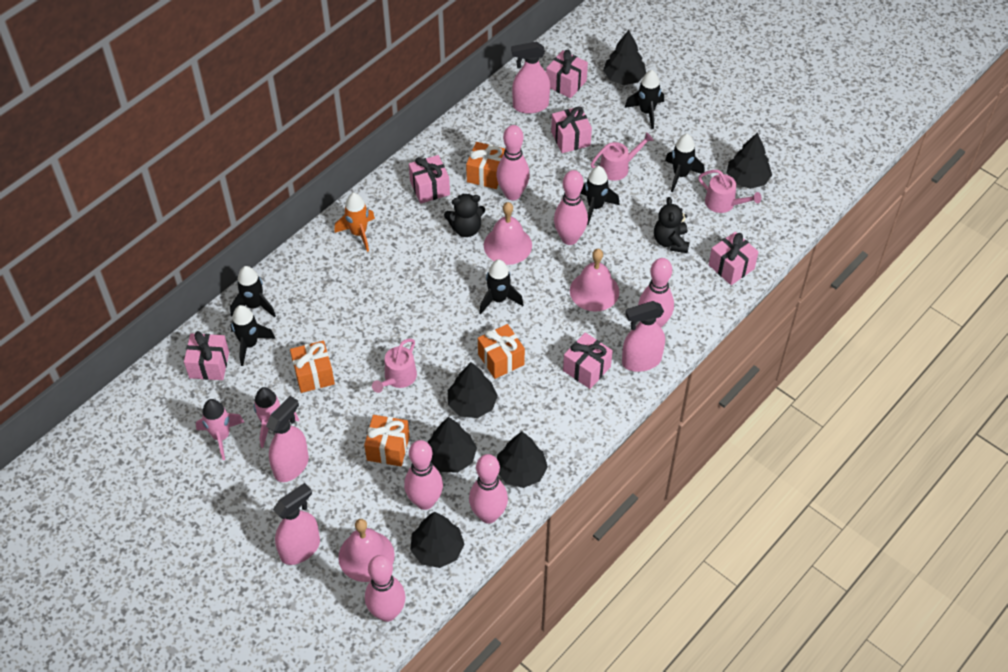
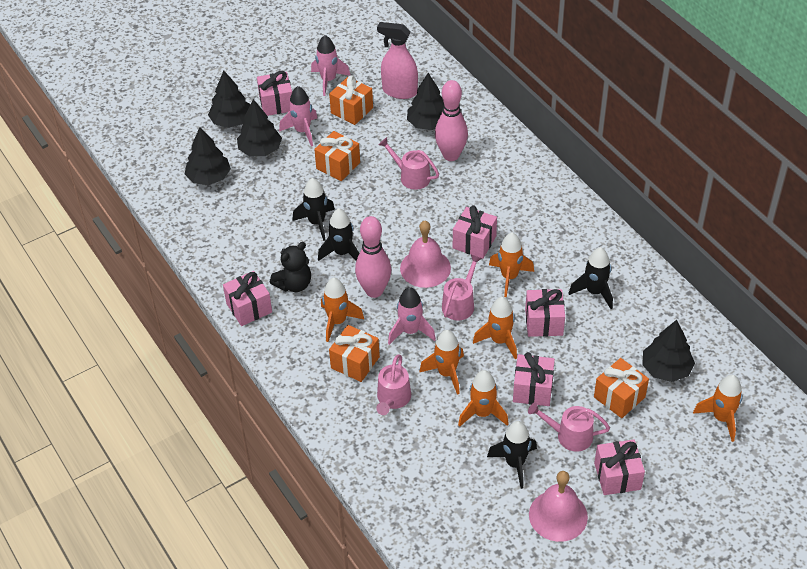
black rocket: [230,266,276,317] [230,305,275,366] [479,259,524,314] [580,166,620,225] [625,70,664,129] [665,134,705,192] = 6 -> [292,178,335,241] [318,208,359,261] [487,421,537,489] [568,247,613,309] = 4
black teddy bear: [444,193,485,237] [654,197,690,253] = 2 -> [270,242,311,292] = 1
black tree: [410,512,464,568] [427,417,477,473] [448,362,498,418] [497,431,548,488] [603,30,646,85] [727,132,772,189] = 6 -> [185,127,231,185] [208,70,251,128] [237,99,282,156] [407,73,444,130] [642,320,695,382] = 5
orange rocket: [334,193,375,252] = 1 -> [321,278,364,342] [419,330,464,395] [458,370,509,427] [473,297,517,359] [489,232,534,297] [693,375,743,442] = 6
pink bell: [338,519,395,582] [484,202,532,265] [570,249,619,312] = 3 -> [400,221,451,288] [529,471,588,542] = 2
pink bowling pin: [365,555,406,622] [404,440,443,510] [469,454,508,524] [496,125,530,200] [554,170,588,245] [638,258,674,327] = 6 -> [355,216,391,298] [435,80,468,161] = 2
pink rocket: [196,399,244,460] [254,387,299,448] = 2 -> [279,86,317,147] [311,35,351,96] [388,287,436,345] = 3
pink spray bottle: [266,396,309,482] [273,483,320,565] [511,41,550,114] [622,301,665,372] = 4 -> [377,22,418,99] = 1
pink watering can: [372,339,417,393] [591,132,654,181] [698,170,762,213] = 3 -> [376,355,411,415] [379,137,439,190] [442,255,482,321] [528,402,610,452] = 4

